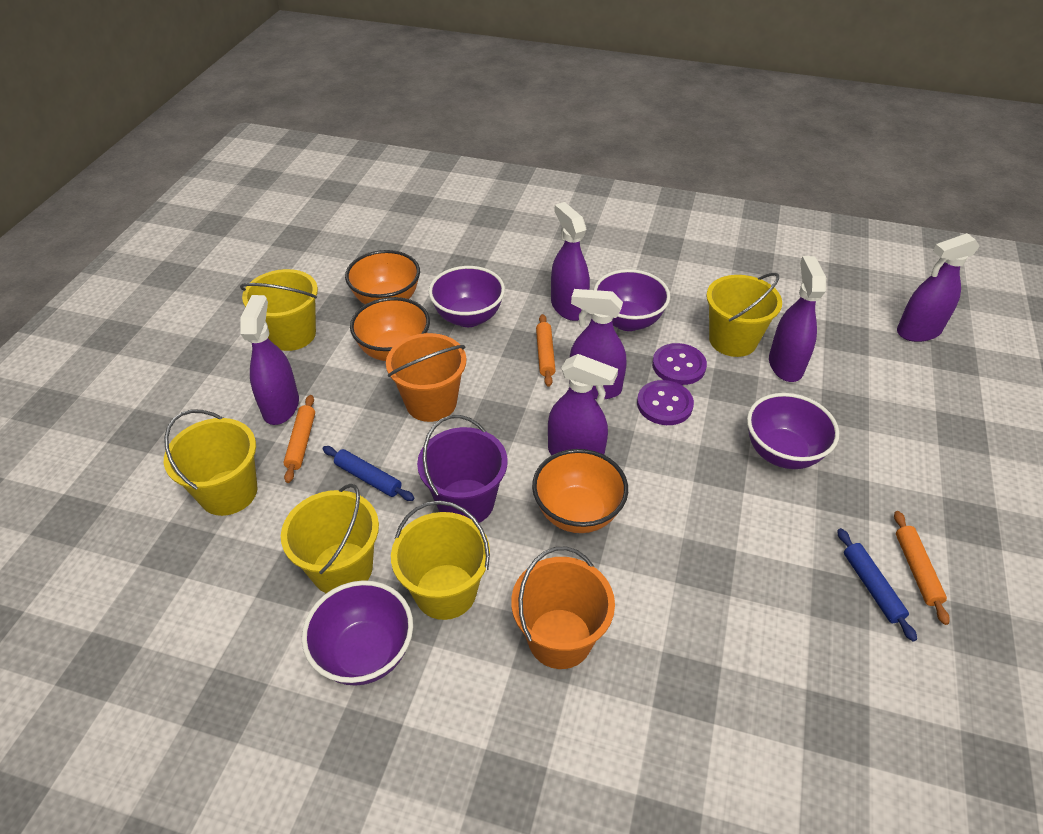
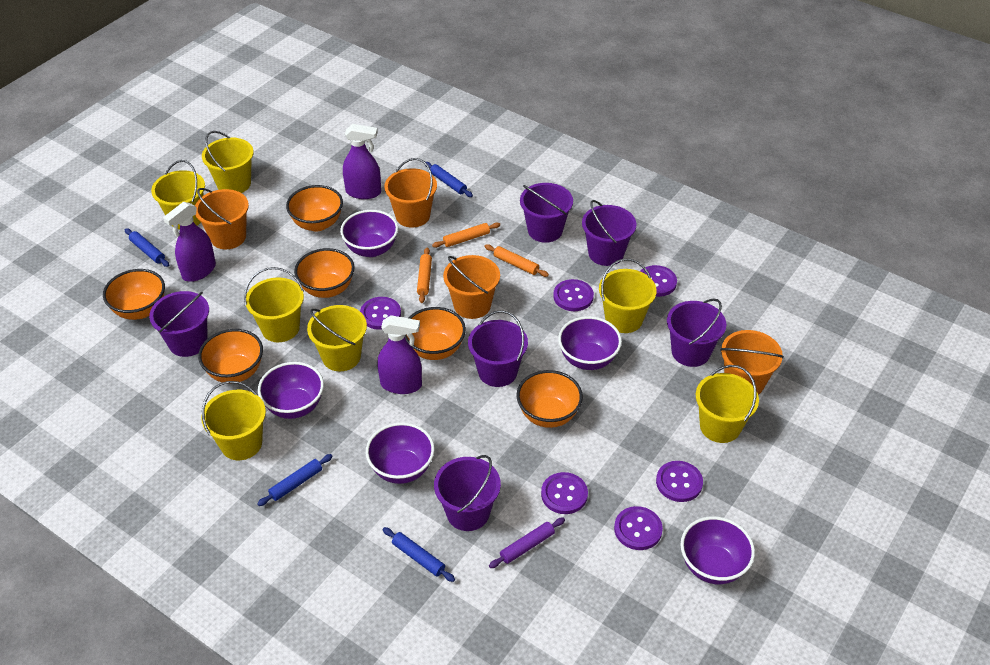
blue rolling pin: [322,446,414,501] [837,528,917,642] = 2 -> [125,228,169,267] [257,454,333,506] [383,527,455,582] [425,162,473,197] = 4
orange bowl: [345,250,420,305] [350,297,430,361] [532,449,628,533] = 3 -> [103,269,165,320] [198,329,263,382] [286,185,343,231] [294,248,355,298] [405,307,466,360] [517,370,583,428] = 6
orange bucket: [386,333,466,422] [511,547,615,669] = 2 -> [195,188,249,249] [384,158,437,228] [443,255,500,319] [720,330,784,395] = 4
purple bowl: [302,580,413,686] [429,266,505,327] [594,269,670,331] [747,393,839,469] = 4 -> [258,362,324,419] [340,210,398,257] [366,422,435,484] [558,316,622,370] [680,516,755,584] = 5
purple bucket: [417,415,508,523] = 1 -> [149,291,209,357] [434,455,501,531] [468,310,528,387] [520,183,573,243] [582,200,636,266] [667,298,726,367] = 6
purple button: [637,380,694,425] [652,343,707,385] = 2 -> [360,297,401,330] [541,472,588,514] [553,279,594,311] [614,506,663,550] [640,265,677,297] [656,461,703,502] = 6
purple rolling pin: none = 0 -> [489,518,565,568] = 1
purple spray bottle: [240,295,299,425] [548,354,618,455] [551,202,590,321] [570,289,626,399] [769,256,826,382] [897,233,980,342] = 6 -> [163,202,216,282] [343,124,381,199] [377,315,422,394] = 3
yellow bucket: [164,410,257,516] [240,269,318,351] [281,484,379,593] [391,501,490,620] [706,273,782,357] = 5 -> [151,160,205,229] [201,381,266,460] [202,131,254,193] [244,267,304,342] [307,305,367,371] [599,259,657,333] [696,365,759,443] = 7

